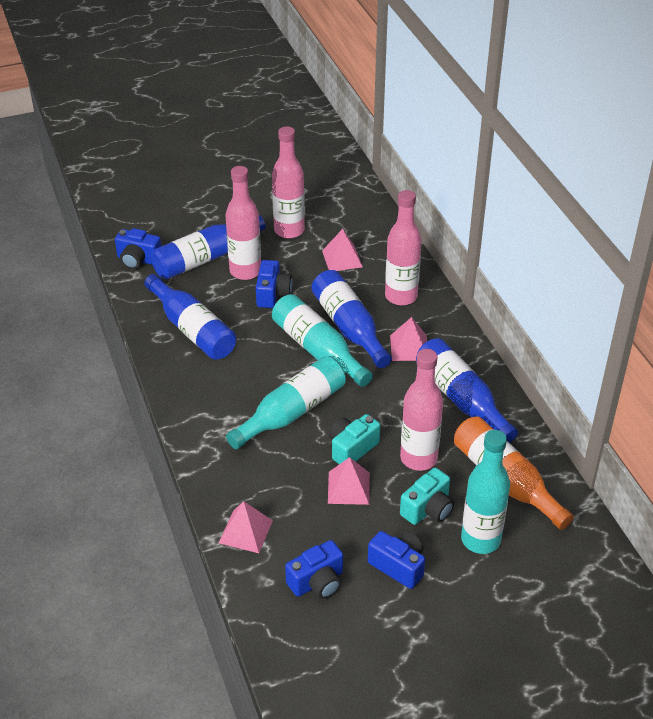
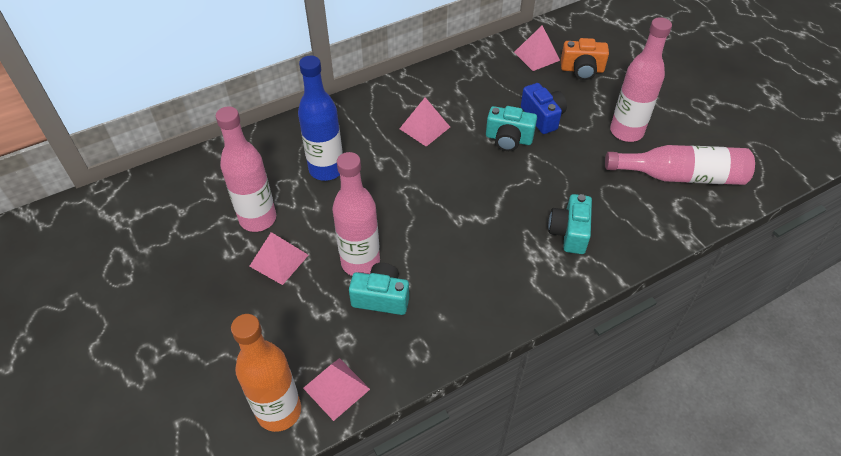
blue bottle: [144,274,236,360] [151,215,265,279] [311,270,392,368] [416,338,518,443] = 4 -> [298,56,343,181] = 1
blue camera: [115,228,161,269] [256,260,292,308] [285,540,343,599] [368,531,425,589] = 4 -> [521,83,567,134] = 1
orange camera: none = 0 -> [561,38,609,80] = 1
turquoise bottle: [226,356,346,449] [272,294,373,387] [461,430,510,554] = 3 -> none = 0
turquoise camera: [329,414,380,464] [400,468,454,525] = 2 -> [349,263,409,315] [486,106,537,151] [548,194,592,254] = 3

